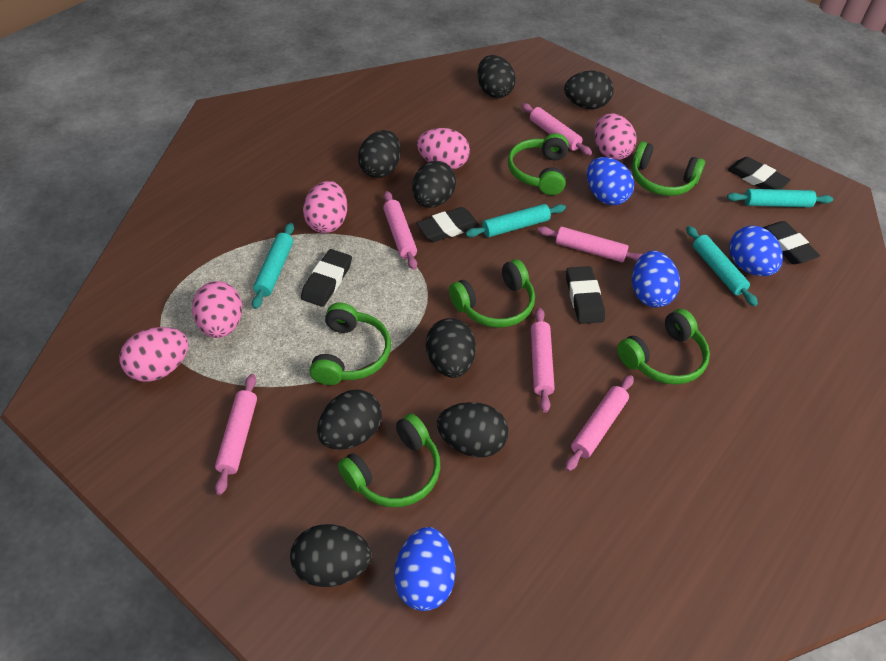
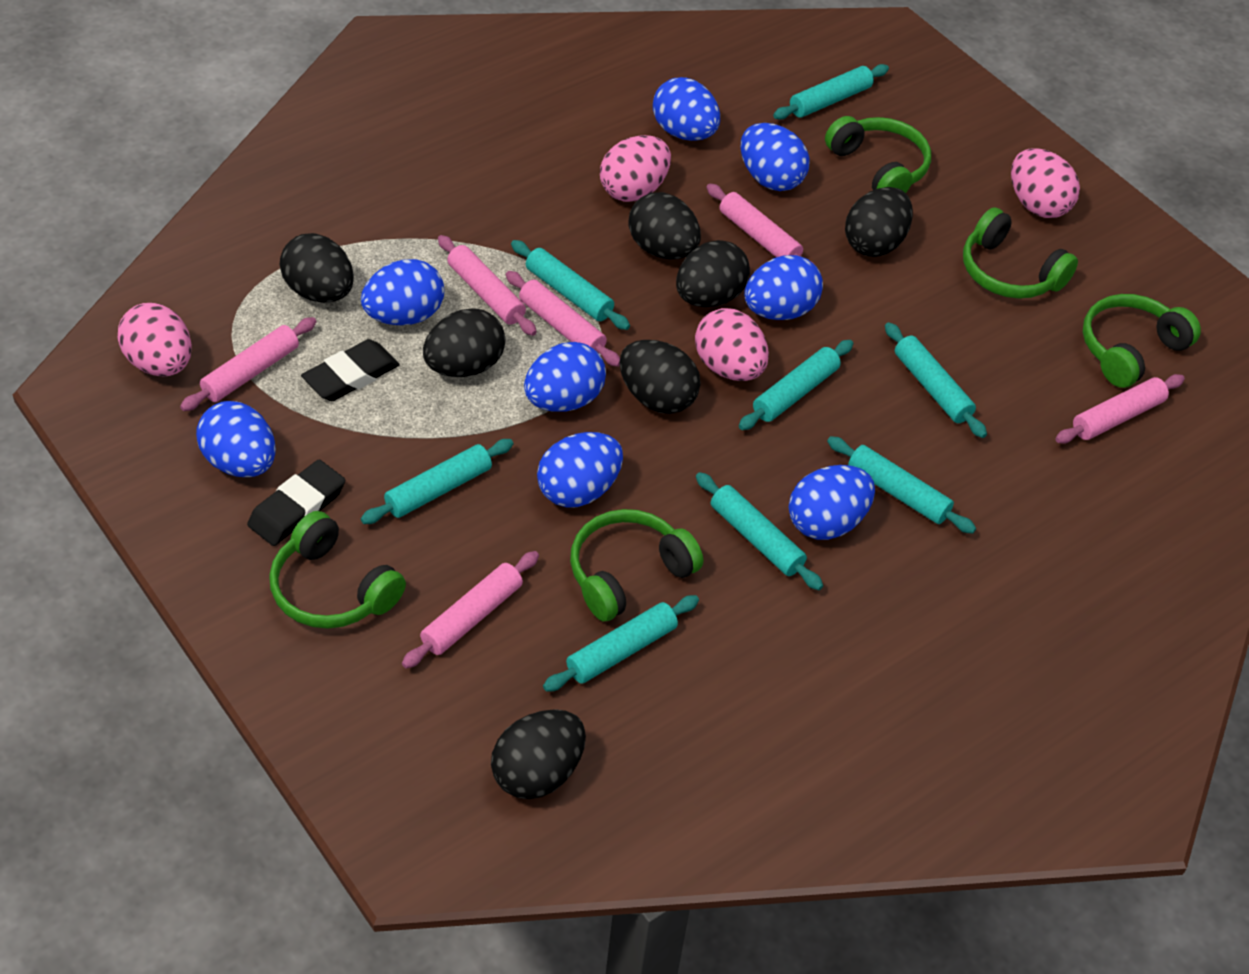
black egg: [290,524,371,587] [317,390,382,450] [358,130,401,178] [412,161,456,208] [426,318,476,378] [437,402,508,457] [477,55,516,98] [564,70,614,109] = 8 -> [280,233,354,303] [423,308,506,377] [491,709,586,799] [620,340,700,414] [629,192,701,259] [676,240,750,307] [845,187,913,257] = 7
black eraser: [301,249,352,307] [416,207,480,242] [566,266,605,324] [728,157,791,190] [763,221,820,264] = 5 -> [247,460,345,546] [301,339,400,401] = 2
blue egg: [394,527,456,611] [587,157,634,205] [632,251,680,308] [729,225,783,276] = 4 -> [196,401,276,477] [361,259,444,325] [524,342,606,412] [537,432,623,508] [653,77,720,141] [741,123,810,191] [744,255,823,320] [789,465,875,540] = 8
green headphones: [310,303,391,385] [338,414,440,507] [449,259,535,328] [508,133,569,195] [617,309,710,385] [632,141,705,196] = 6 -> [269,511,406,629] [570,509,703,621] [825,116,931,193] [963,207,1078,299] [1083,294,1201,388] = 5
pink egg: [120,327,189,382] [192,281,242,338] [303,181,347,233] [417,128,470,169] [595,113,637,160] = 5 -> [117,303,192,376] [600,135,671,202] [695,308,769,381] [1011,148,1080,218] = 4
turquoise rolling pin: [252,223,294,309] [466,204,566,237] [686,226,758,306] [727,189,833,207] = 4 -> [361,439,514,524] [511,240,630,330] [543,595,699,692] [696,472,823,590] [739,340,853,430] [773,64,889,120] [827,436,976,534] [885,322,987,438] = 8

